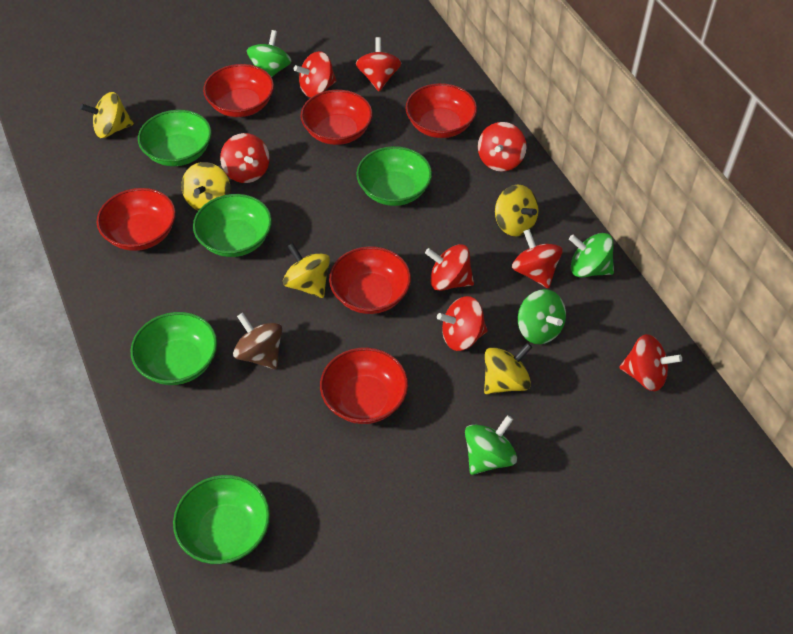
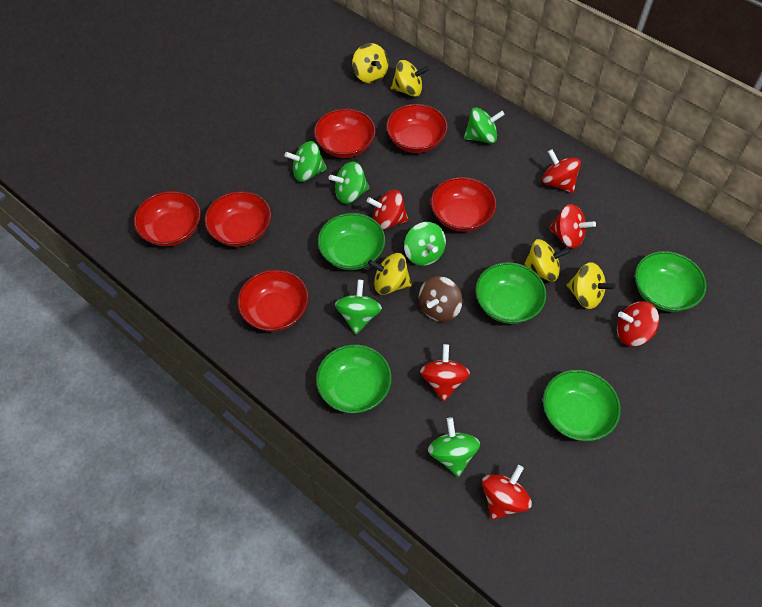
green spinning top: [247,30,291,77] [465,415,517,475] [518,289,566,344] [569,233,614,278] = 4 -> [285,141,327,182] [329,161,370,204] [335,280,382,334] [404,222,446,266] [428,417,480,477] [464,107,505,144] = 6
red spinning top: [220,133,270,183] [294,51,337,97] [356,37,401,91] [425,244,474,291] [437,296,488,351] [478,122,527,172] [512,229,563,288] [619,334,682,391] = 8 -> [367,190,408,230] [420,344,470,402] [482,465,532,520] [542,149,581,193] [549,204,596,248] [617,301,659,346] = 6

